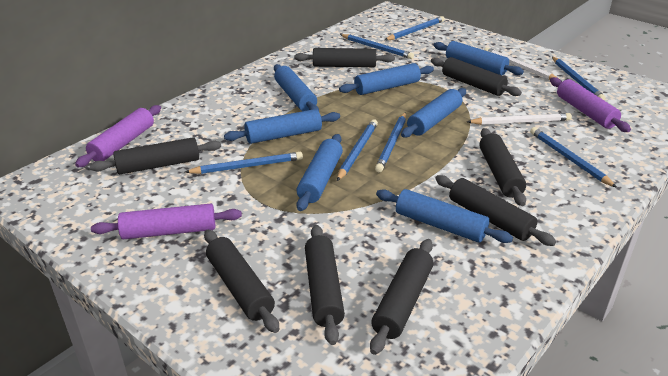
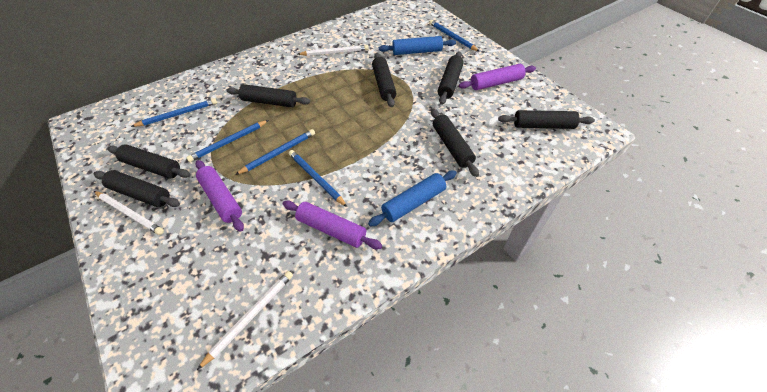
black rolling pin: [90,137,221,174] [204,230,279,333] [294,48,395,67] [305,225,345,345] [370,239,433,355] [431,57,522,96] [435,175,556,246] [479,128,526,206] = 8 -> [94,170,180,207] [107,144,190,179] [226,84,310,107] [372,53,397,107] [431,108,479,177] [438,52,464,105] [498,110,595,129] = 7
blue pencil: [185,152,303,174] [337,119,378,181] [340,34,414,59] [375,112,406,172] [385,16,445,40] [530,127,617,188] [552,57,606,100] = 7 -> [131,98,217,127] [186,120,269,162] [235,129,315,175] [289,150,347,207] [429,20,480,52] = 5
blue rolling pin: [224,109,340,144] [274,64,319,111] [296,134,343,211] [339,63,434,95] [376,189,513,243] [401,88,466,138] [434,41,524,75] = 7 -> [368,170,457,227] [379,36,456,55] = 2
white pencil: [467,113,572,125] [484,47,558,80] = 2 -> [94,191,164,235] [197,271,293,370] [298,45,369,56] = 3

